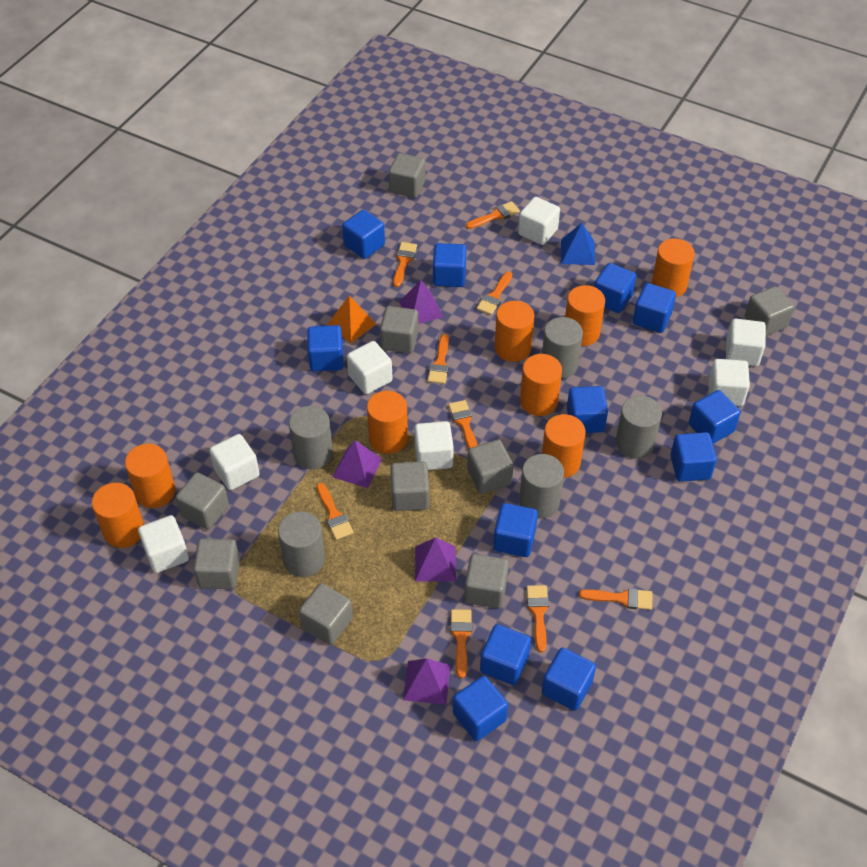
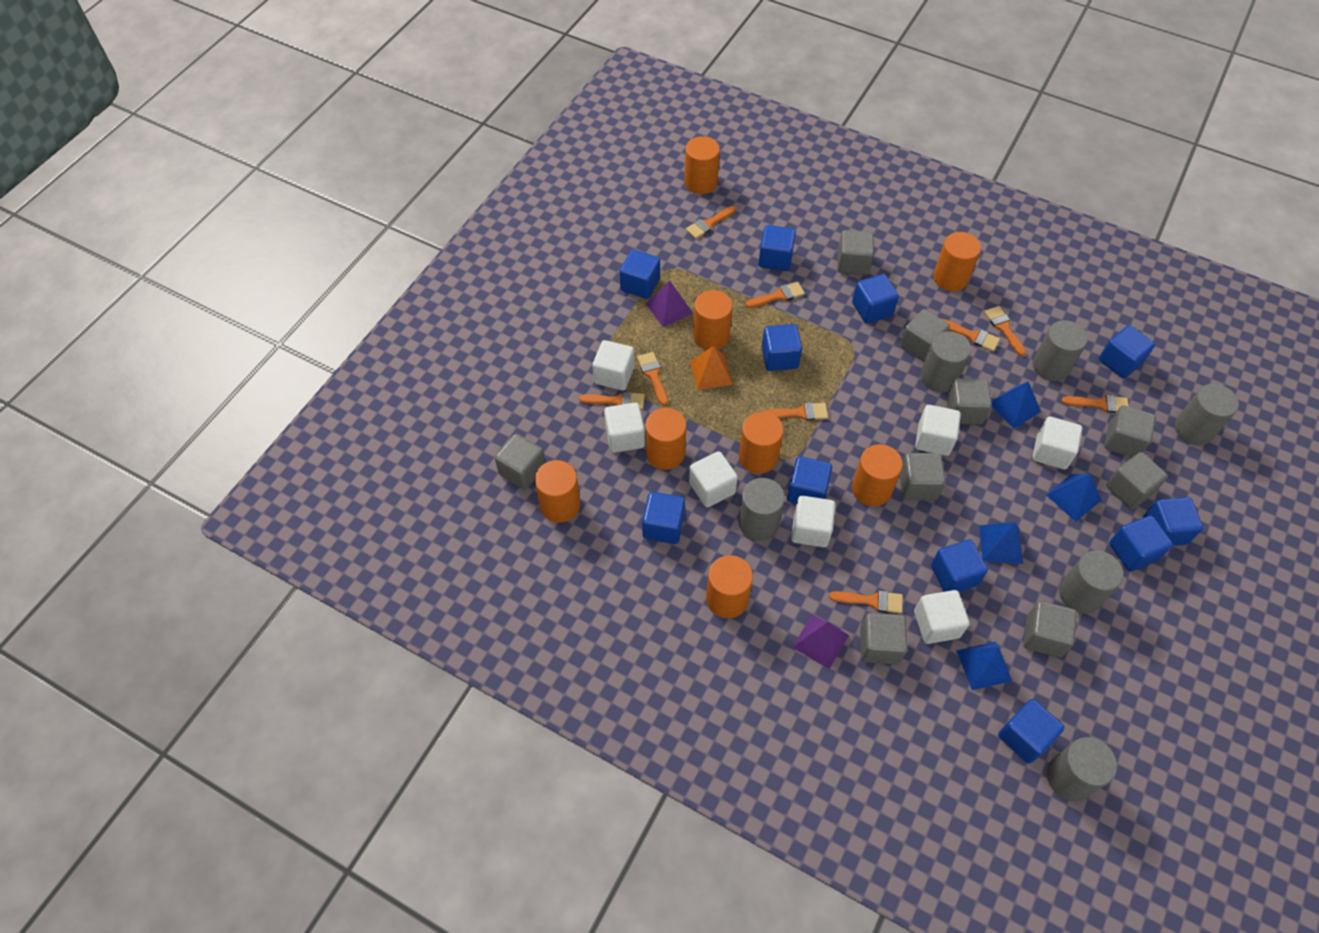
blue cube: [307,325,344,371] [342,210,385,259] [433,243,467,287] [453,676,508,741] [480,624,531,685] [493,503,538,557] [542,647,596,711] [567,386,608,433] [594,263,636,313] [633,283,676,333] [670,432,717,482] [689,390,741,444] = 12 -> [620,249,660,299] [642,492,685,544] [758,225,796,271] [762,324,802,371] [787,456,832,504] [852,274,899,324] [931,540,988,592] [998,699,1064,763] [1099,325,1155,378] [1109,516,1173,572] [1143,497,1203,546] = 11
blue pyramid: [561,223,595,265] = 1 -> [956,641,1012,690] [979,522,1023,564] [991,381,1041,429] [1046,474,1102,521] = 4
grey cylinder: [278,511,325,577] [289,406,333,469] [519,454,564,518] [542,317,583,378] [615,395,662,459] = 5 -> [738,478,785,540] [921,331,971,392] [1033,320,1088,381] [1047,737,1117,801] [1059,550,1123,613] [1175,384,1239,445] = 6
purple pyramid: [332,440,382,488] [399,280,443,324] [403,658,451,705] [415,537,456,581] = 4 -> [646,281,693,327] [792,615,849,669] = 2

